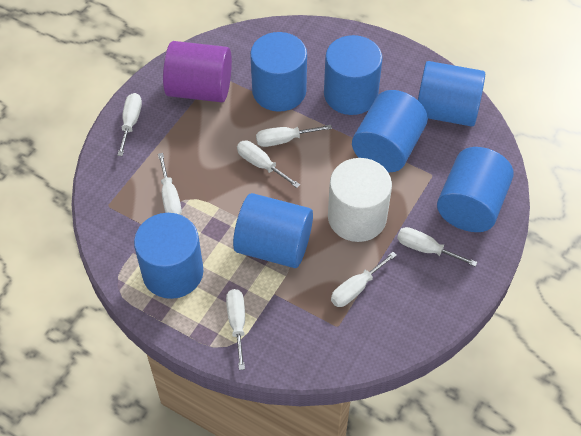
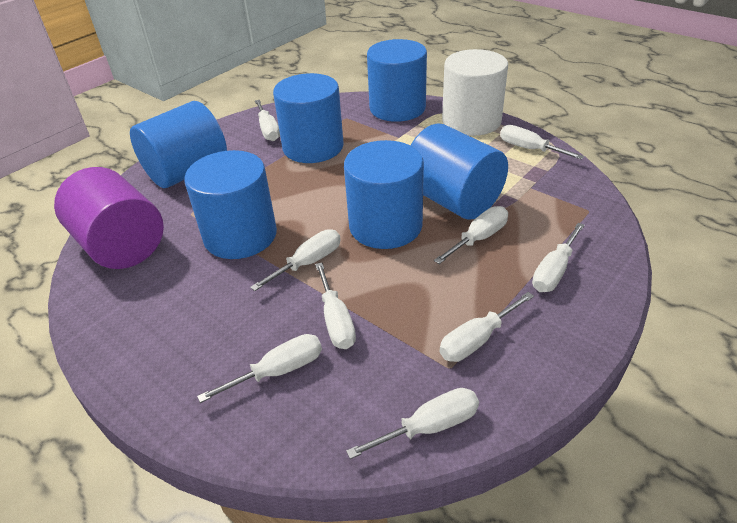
blue cylinder: [134,213,203,299] [233,193,313,268] [250,32,307,112] [324,35,383,115] [352,90,428,172] [418,61,485,127] [437,147,514,232] = 7 -> [130,101,227,188] [185,150,277,259] [273,73,344,163] [344,140,424,249] [367,39,427,122] [411,123,508,220] = 6
white screwdriver: [117,93,142,156] [158,153,182,215] [226,289,245,370] [237,140,300,188] [256,125,332,147] [331,252,397,307] [397,227,477,267] = 7 -> [197,334,322,403] [250,229,341,291] [255,100,280,141] [315,263,356,349] [346,388,479,459] [434,206,508,264] [440,292,534,362] [500,125,584,160] [532,223,585,292] = 9

